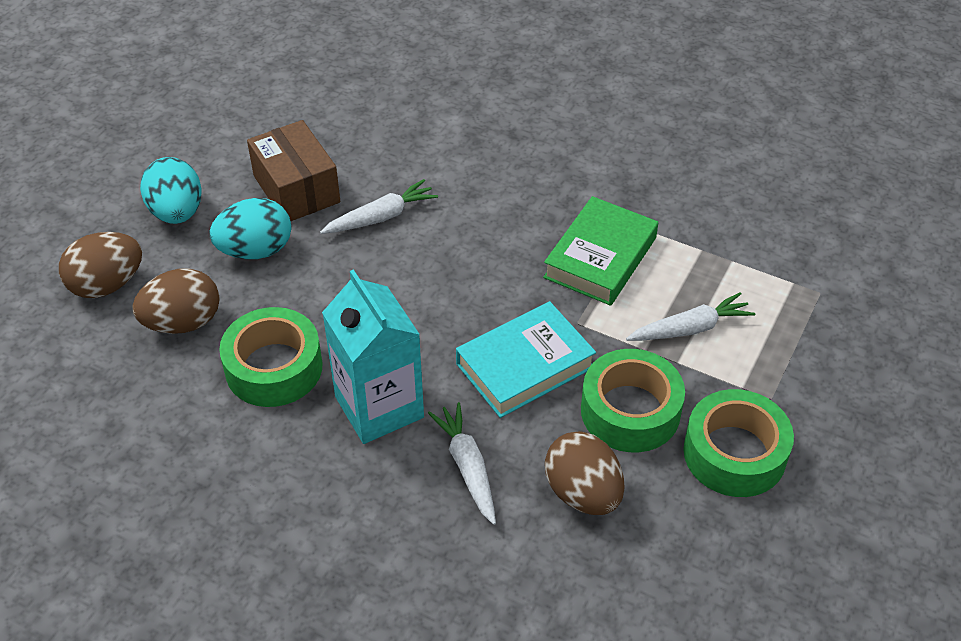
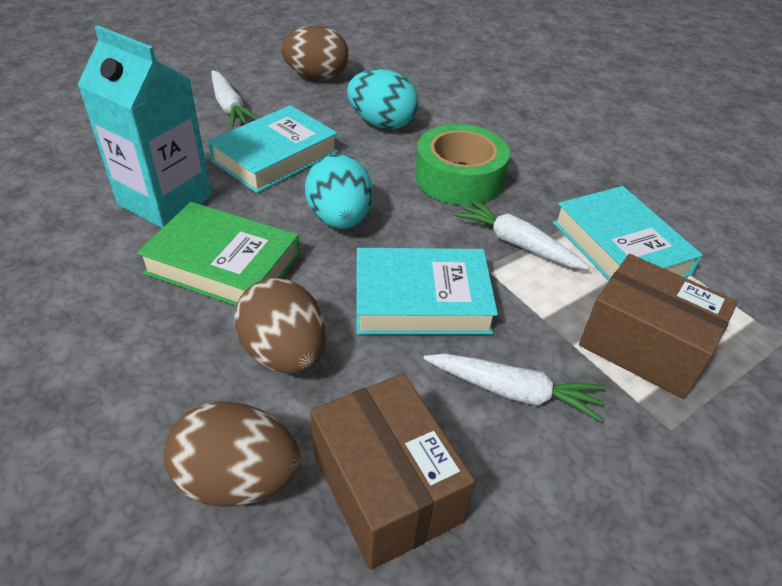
brown box: [247,120,340,221] = 1 -> [311,373,475,570] [579,254,738,399] = 2
green tape: [219,307,323,407] [581,349,685,452] [683,389,794,497] = 3 -> [415,124,510,205] = 1
turquoise book: [456,301,596,418] = 1 -> [208,105,338,193] [356,248,498,335] [553,186,703,281] = 3

